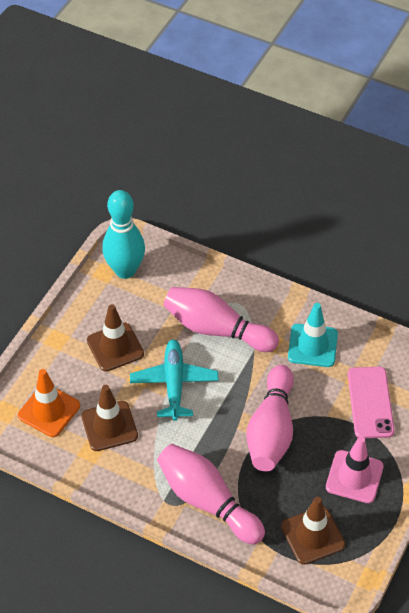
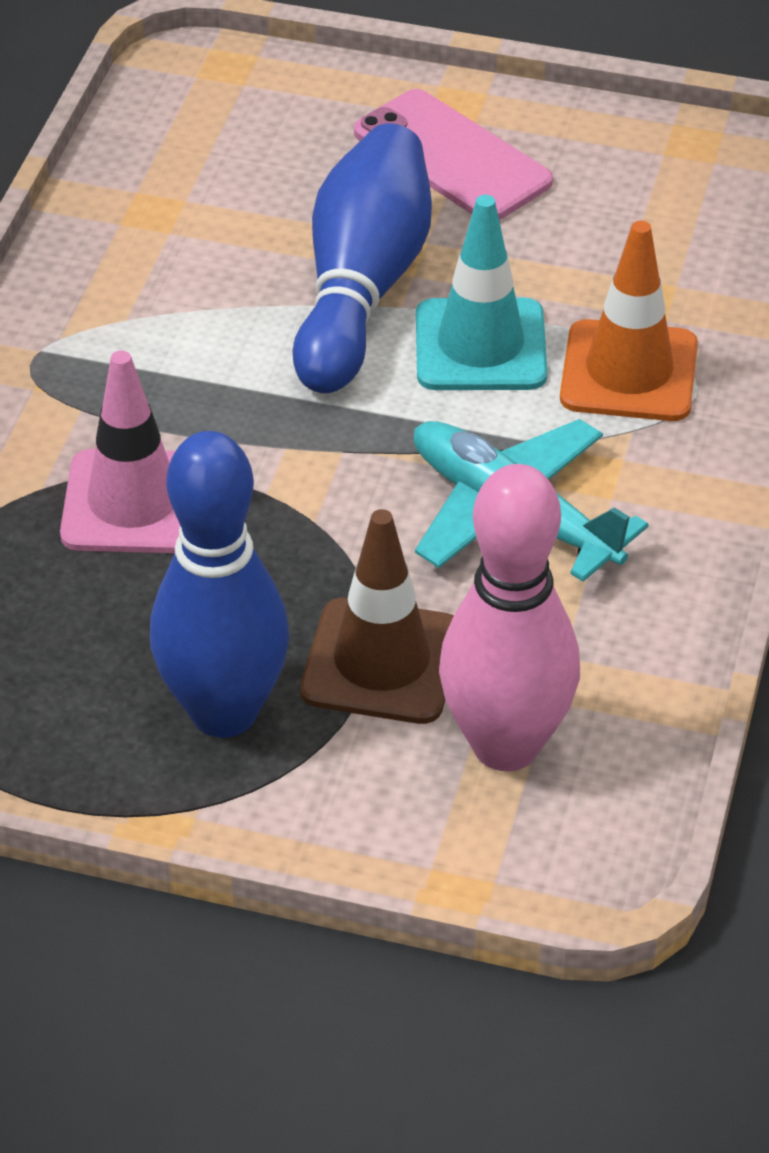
blue bowling pin: none = 0 -> [150,431,290,738] [292,123,432,393] = 2
brown traffic cone: [81,385,138,451] [87,304,144,372] [281,497,345,565] = 3 -> [300,509,454,724] = 1
pink bowling pin: [157,444,265,544] [163,287,279,352] [247,365,294,471] = 3 -> [439,464,580,771] = 1
turquoise bowling pin: [102,190,145,279] = 1 -> none = 0

